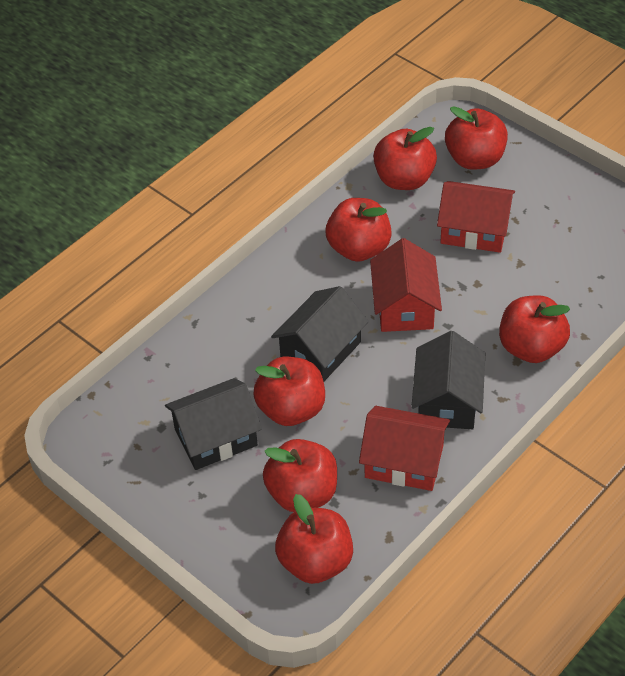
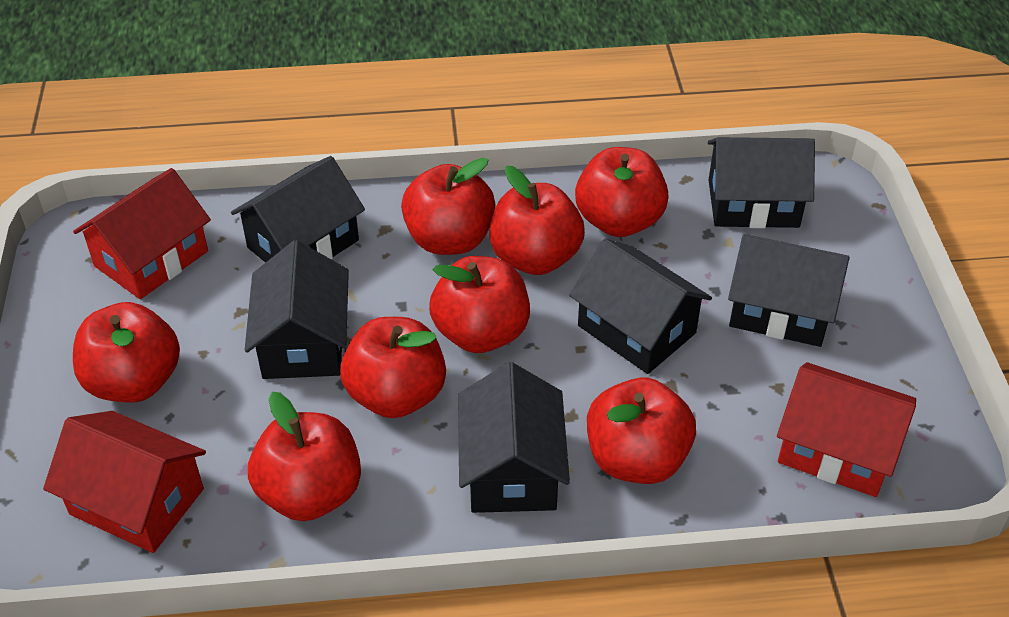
black house: [165,378,262,470] [271,286,369,382] [411,331,485,429] = 3 -> [231,156,365,263] [245,240,349,379] [458,362,570,513] [569,238,712,374] [708,137,815,228] [728,234,849,347] = 6
red apple: [253,357,325,426] [263,439,337,512] [275,494,353,584] [326,198,392,262] [373,127,437,190] [445,106,508,170] [499,295,570,363] = 7 -> [73,302,180,402] [248,392,361,521] [340,317,446,418] [401,158,495,255] [429,256,530,353] [489,166,585,275] [575,147,669,237] [587,377,696,484] = 8

